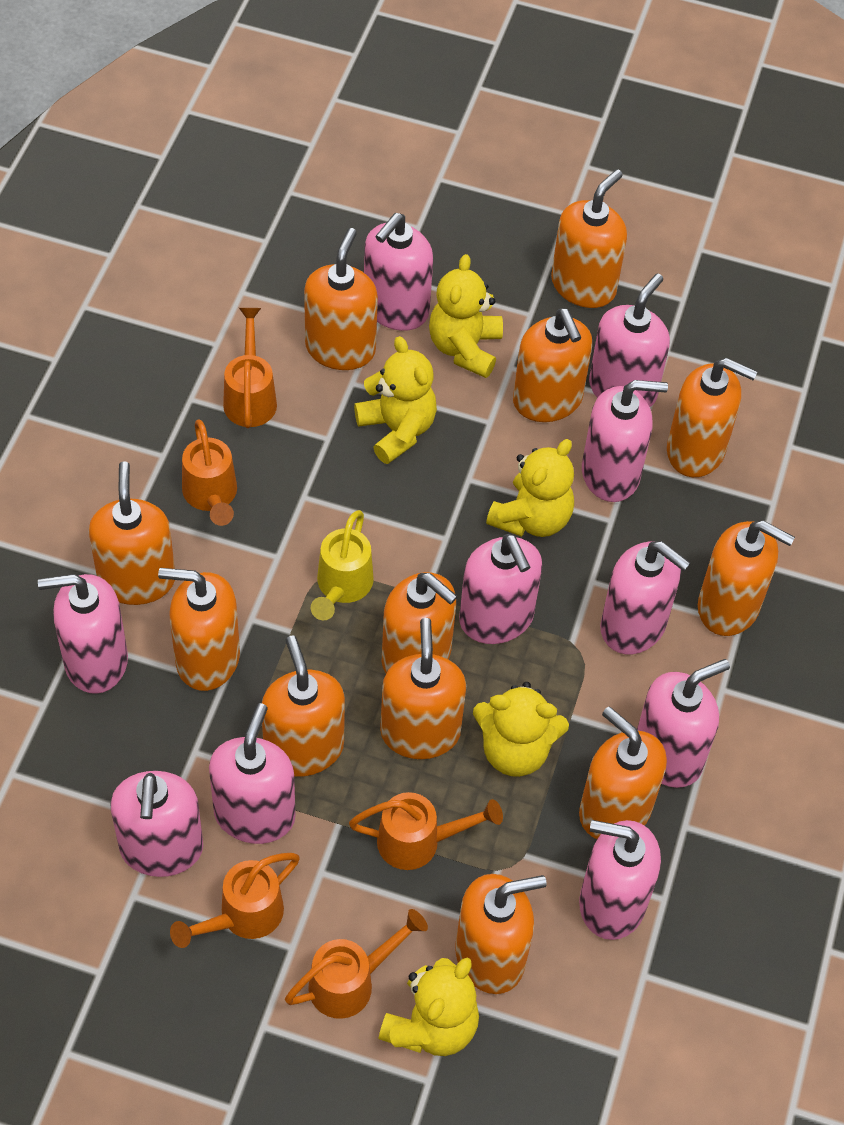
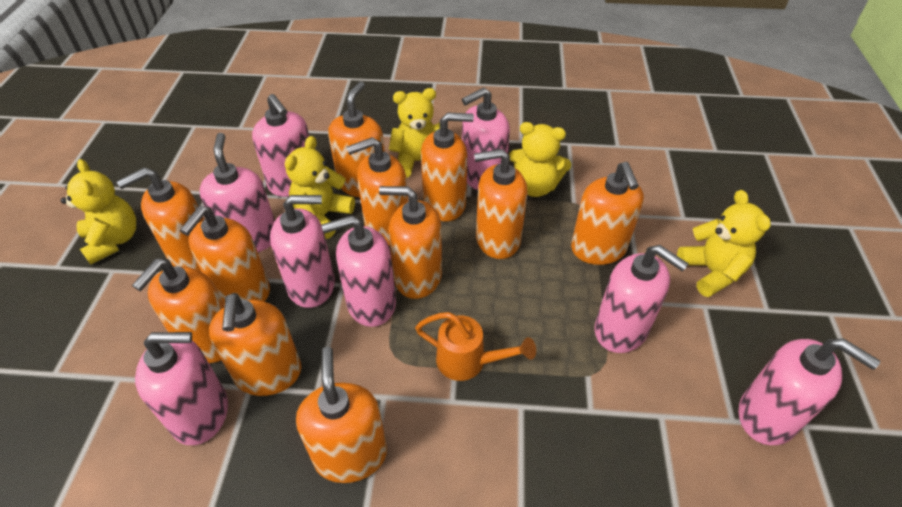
orange soap dispenser: [89,461,175,605] [158,568,240,691] [262,636,345,777] [304,228,378,370] [380,618,466,759] [382,572,457,673] [455,874,547,994] [513,308,592,422] [551,169,627,308] [579,707,667,839] [667,358,758,477] [698,521,795,636] = 12 -> [116,167,204,272] [132,259,224,363] [180,206,270,306] [209,293,302,396] [296,347,387,483] [328,82,385,197] [346,137,408,246] [379,186,442,299] [421,113,474,221] [474,149,528,259] [571,162,644,265] = 11
orange watering can: [170,853,300,948] [182,420,237,526] [223,308,277,428] [285,909,428,1019] [349,792,503,870] = 5 -> [415,312,536,381] = 1
pink soap dispenser: [38,574,128,694] [111,771,203,877] [209,703,296,844] [364,213,433,331] [459,534,542,644] [579,820,661,940] [582,380,668,502] [589,273,670,407] [600,541,690,654] [637,659,730,788] = 10 -> [135,332,228,445] [199,133,275,252] [252,94,309,197] [270,195,335,308] [321,215,396,327] [462,87,510,190] [594,245,689,353] [739,339,880,445] = 8
yellow watering can: [311,510,374,621] = 1 -> none = 0

